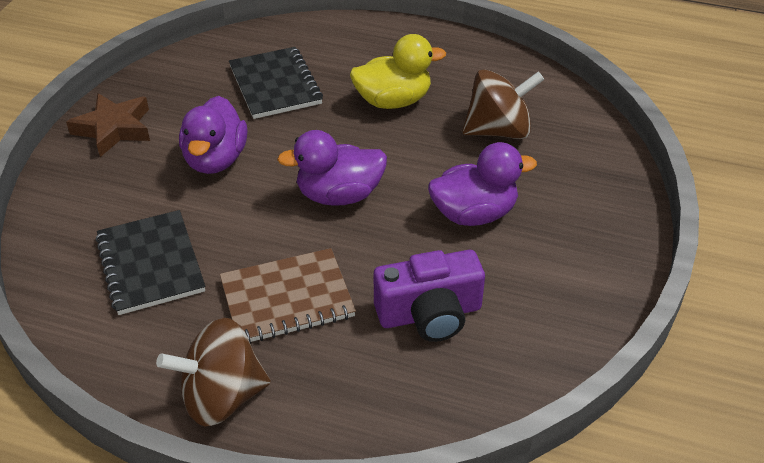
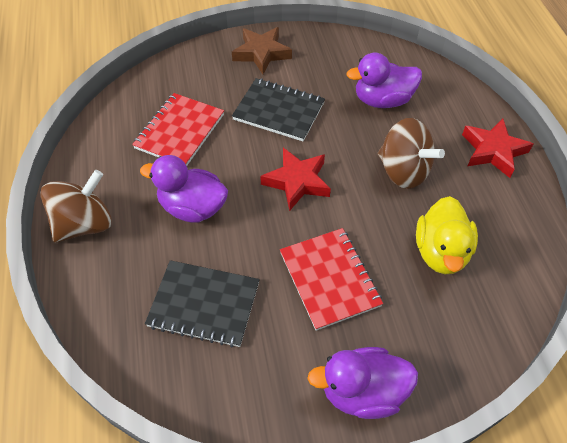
brown notebook: [220,248,356,343] = 1 -> none = 0
purple camera: [374,250,485,342] = 1 -> none = 0
red notebook: none = 0 -> [132,93,224,166] [280,228,383,331] = 2
red star: none = 0 -> [260,148,331,211] [462,118,533,178] = 2

